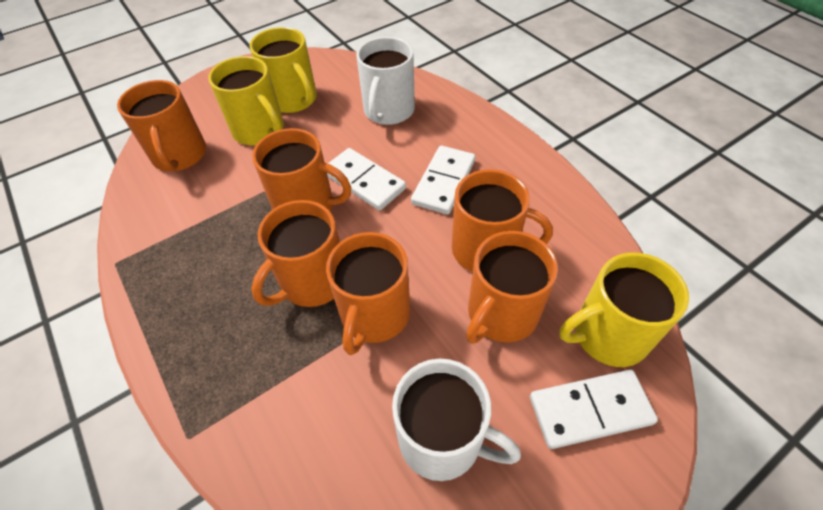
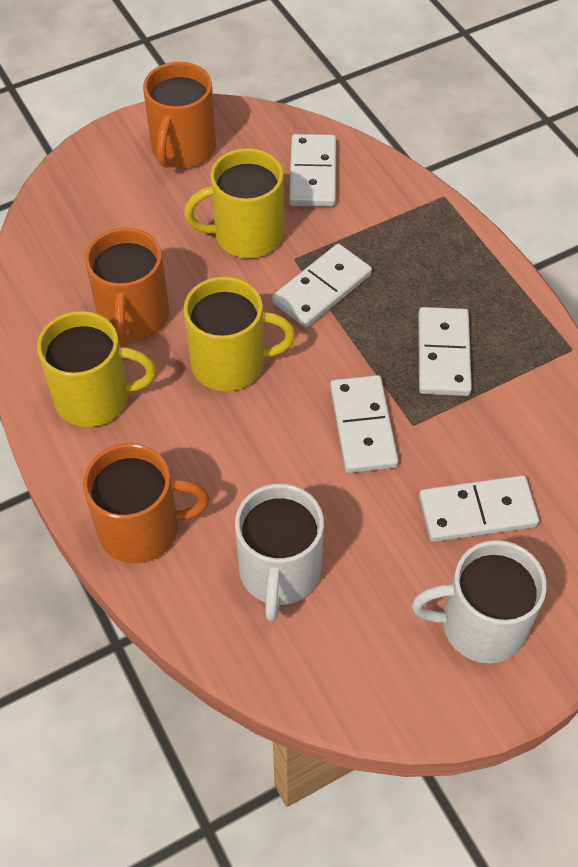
orange mug: [117,80,206,171] [251,200,340,307] [252,128,351,211] [326,232,410,355] [452,169,553,272] [466,231,558,344] = 6 -> [83,443,209,563] [85,228,169,346] [143,62,216,168] = 3
white domino: [327,148,406,211] [411,146,475,215] [530,370,658,449] = 3 -> [272,244,372,328] [289,134,336,207] [330,375,399,473] [418,307,472,396] [419,475,539,542] = 5

